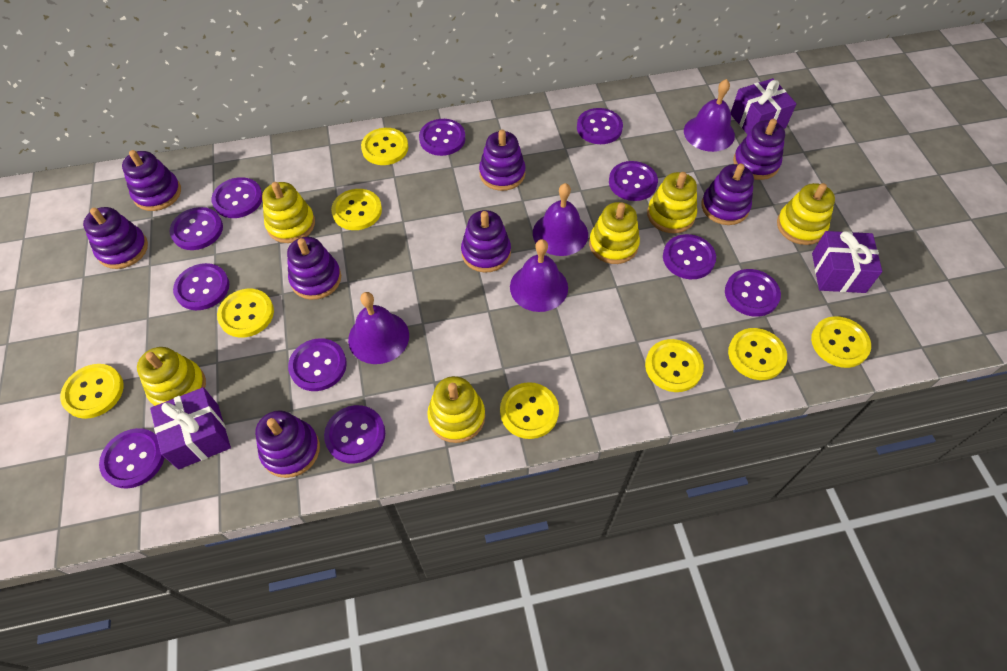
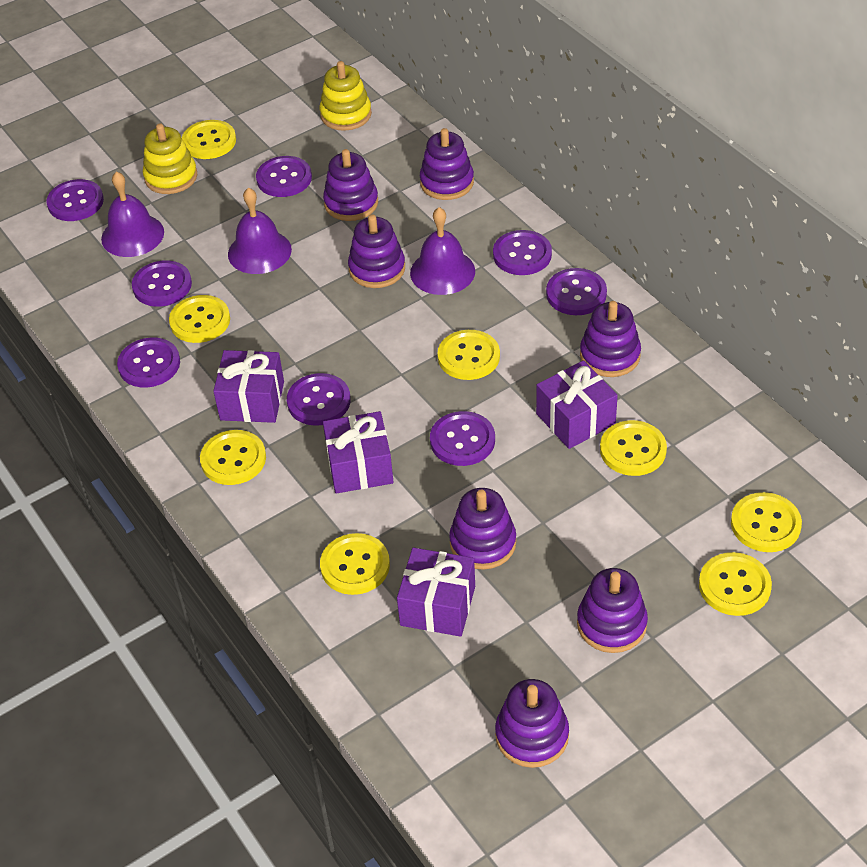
purple bell: [348,292,409,364] [510,239,568,312] [533,183,588,256] [684,79,735,152] = 4 -> [101,171,164,257] [228,188,292,274] [410,207,475,295] = 3
purple button: [99,428,165,489] [169,207,223,250] [173,263,229,310] [211,177,263,218] [288,338,347,391] [324,405,385,464] [419,119,465,156] [577,108,623,144] [609,161,658,201] [663,234,716,279] [725,269,781,317] = 11 -> [46,179,104,221] [117,338,180,388] [132,260,192,307] [256,156,312,197] [287,373,351,426] [430,411,495,466] [493,230,552,275] [546,268,607,315] = 8
purple gift: [150,387,231,469] [731,78,797,135] [812,231,882,293] = 3 -> [213,350,284,423] [323,411,393,494] [397,548,475,637] [536,360,618,449] = 4
purple stacking toy: [83,207,148,269] [122,150,181,211] [255,410,320,478] [287,237,341,300] [461,210,511,273] [479,130,526,191] [701,164,754,225] [733,119,785,180] = 8 -> [323,149,378,221] [348,214,405,288] [420,128,474,200] [449,488,516,570] [495,679,569,768] [577,568,648,653] [580,301,641,377] = 7
yellow stacking toy: [137,347,206,406] [262,182,315,243] [427,376,485,443] [589,202,640,264] [647,172,697,233] [777,183,835,245] = 6 -> [143,124,197,194] [320,61,372,131] = 2

